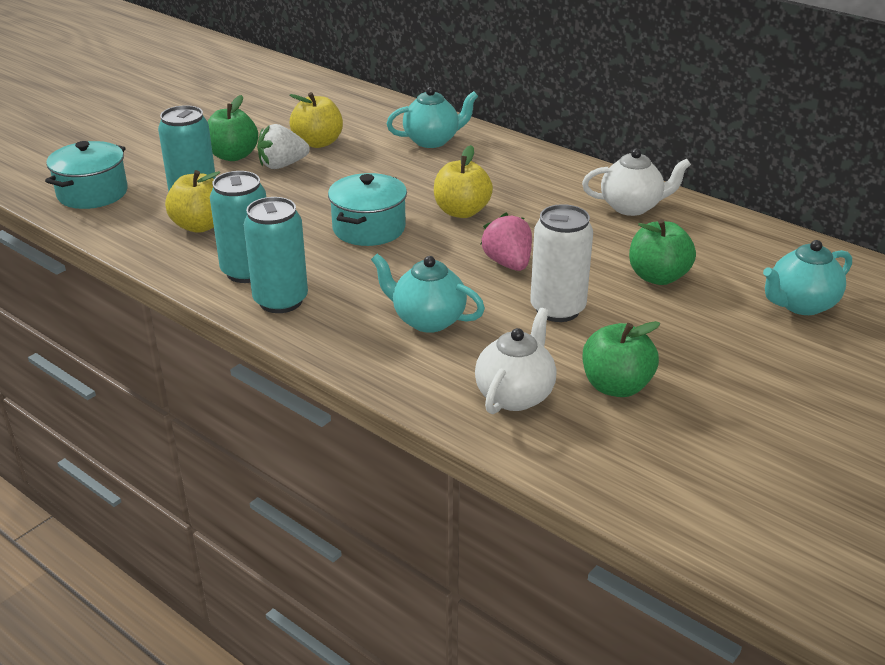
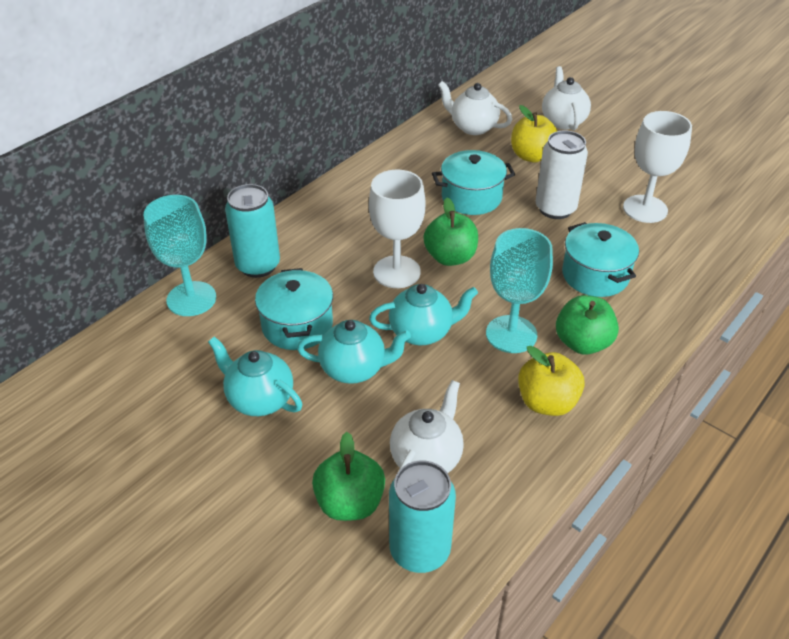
pink strawberry: [481,213,532,271] = 1 -> none = 0
turquoise can: [158,105,216,192] [210,171,266,283] [243,197,308,313] = 3 -> [225,184,280,278] [389,461,456,573] = 2
turquoise goblet: none = 0 -> [144,195,216,316] [486,228,553,353] = 2
turquoise pot: [45,141,128,209] [328,173,407,246] = 2 -> [255,268,333,350] [432,150,515,215] [562,222,639,297] = 3
white goblet: none = 0 -> [369,170,425,288] [623,111,692,223] = 2
white strawberry: [257,124,310,169] = 1 -> none = 0
white teapot: [475,308,557,414] [582,149,691,216] = 2 -> [390,380,464,473] [438,81,512,135] [542,66,591,130] = 3
yellow apple: [165,170,220,233] [289,92,343,148] [434,145,493,218] = 3 -> [511,105,557,162] [518,346,585,416] = 2

